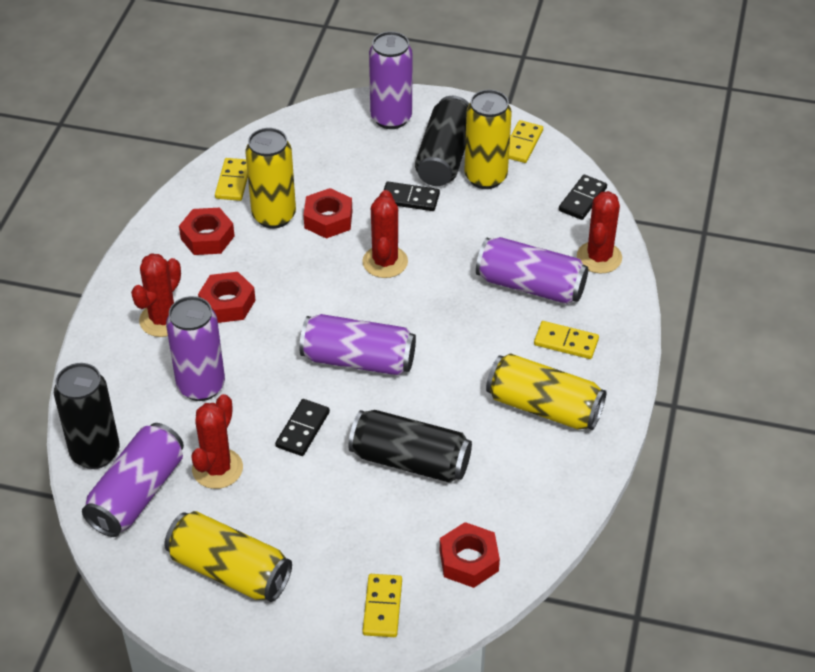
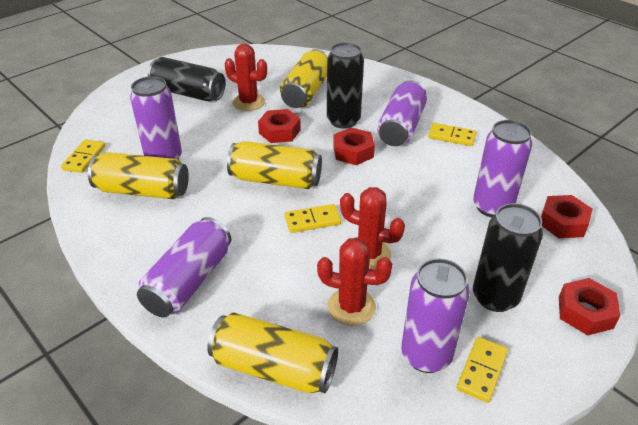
black domino: [275,399,330,456] [383,182,440,211] [559,175,607,220] = 3 -> none = 0
red cactus: [131,253,181,337] [191,394,243,489] [362,190,408,278] [577,191,622,274] = 4 -> [225,44,267,111] [317,238,392,326] [340,187,405,270] = 3

